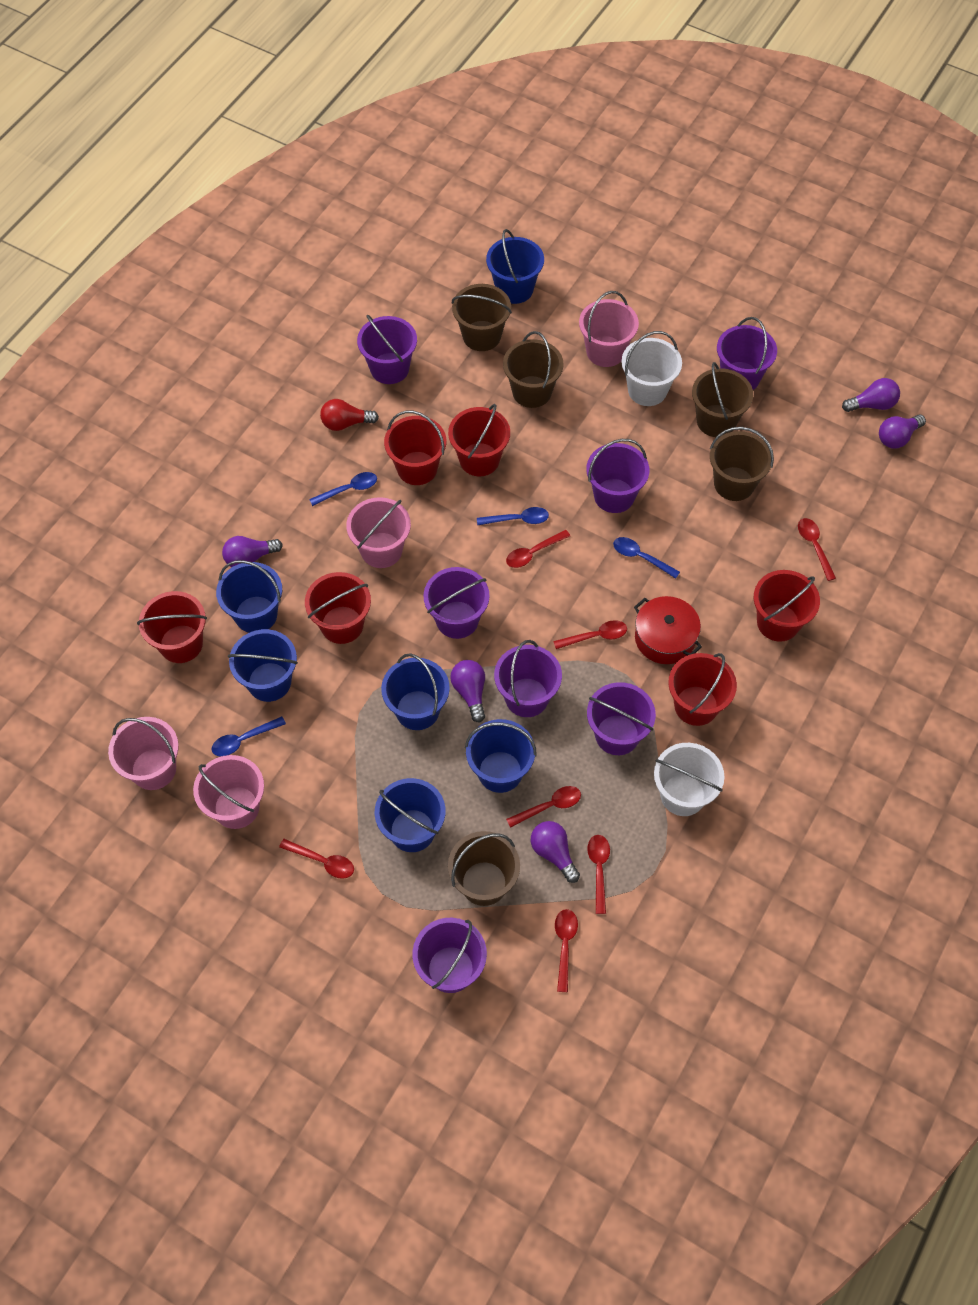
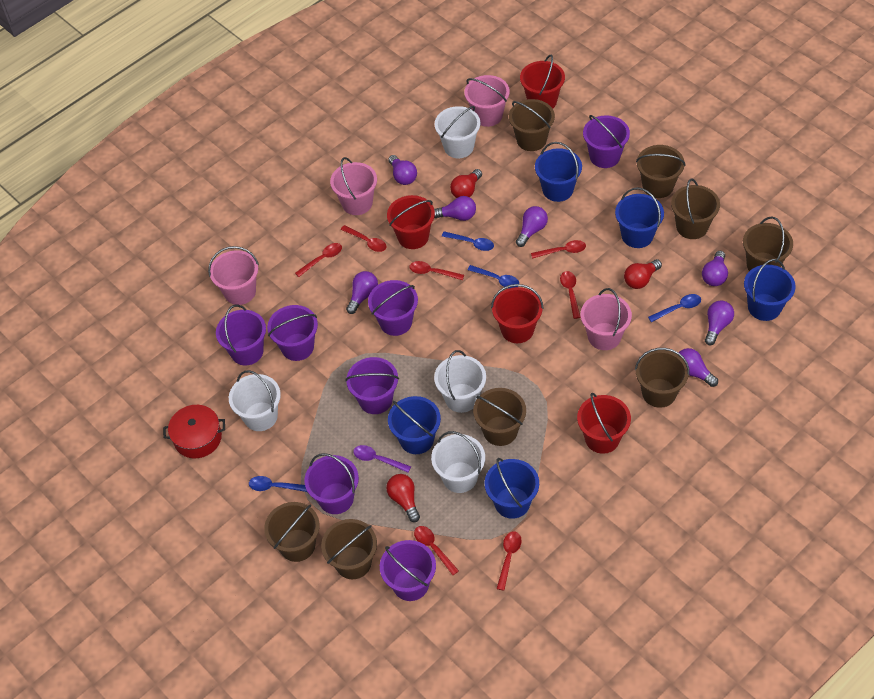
blue bucket: [216,560,282,633] [228,629,298,702] [375,778,446,852] [381,653,450,730] [465,719,537,793] [486,229,544,304] = 6 -> [388,396,441,454] [485,458,539,519] [535,142,582,202] [615,187,664,248] [744,259,796,321] = 5
brown bucket: [448,831,520,906] [452,284,512,351] [503,331,563,408] [692,362,753,437] [710,427,774,501] = 5 -> [264,502,320,562] [321,519,377,579] [473,388,526,446] [509,99,555,151] [635,348,690,408] [636,145,685,198] [671,178,720,239] [743,216,793,271] = 8
purple light bulb: [222,536,283,567] [450,660,485,723] [531,821,580,883] [842,378,900,412] [879,414,926,448] = 5 -> [346,271,378,314] [388,155,417,185] [434,196,476,221] [516,206,548,247] [679,348,718,387] [702,251,728,286] [705,300,734,345] = 7
purple spoon: none = 0 -> [353,445,411,473] = 1
red bucket: [137,591,207,663] [305,572,371,644] [384,410,446,485] [448,404,510,476] [668,653,737,726] [754,570,820,642] = 6 -> [387,195,435,249] [491,284,544,343] [520,54,565,109] [577,393,631,454] = 4
red light bulb: [320,399,379,431] = 1 -> [386,474,420,522] [450,169,482,198] [624,259,662,289] = 3
white bucket: [621,331,682,406] [654,743,724,816] = 2 -> [229,370,281,431] [431,431,485,493] [434,350,486,413] [435,106,480,158] = 4

